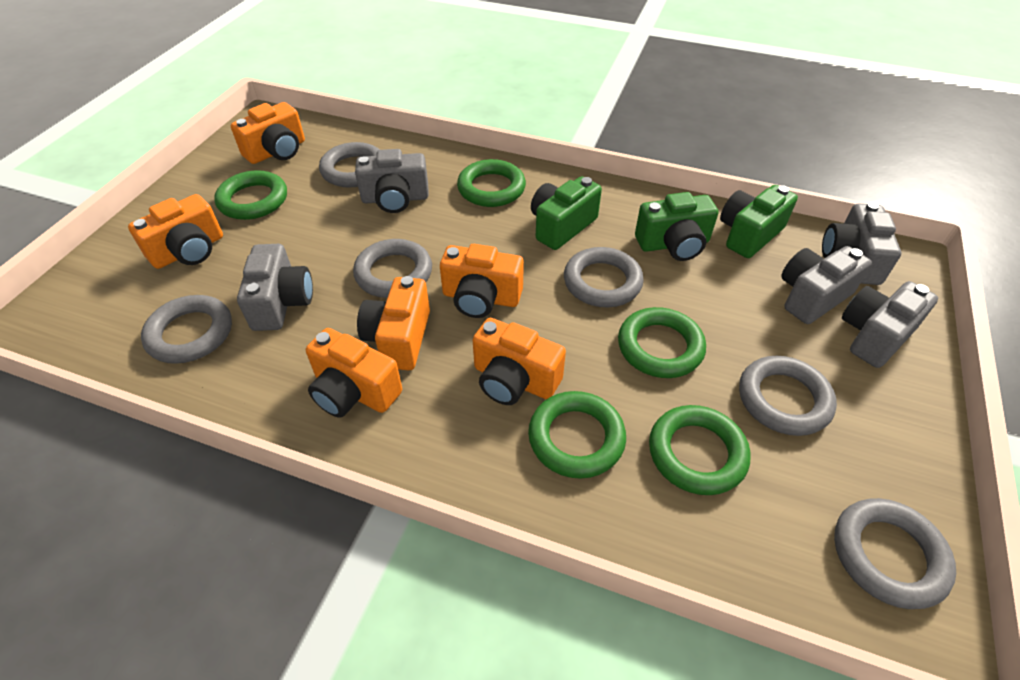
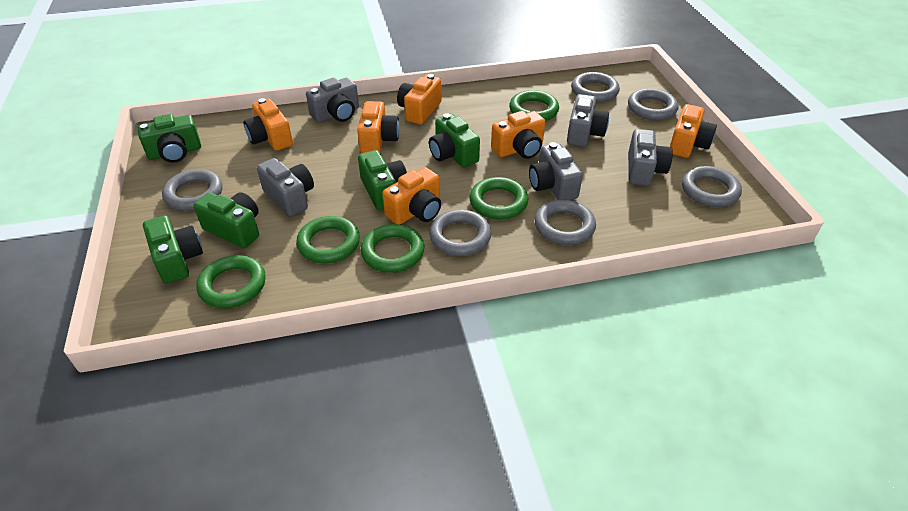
green camera: [531,176,602,250] [635,192,718,261] [720,185,798,258] = 3 -> [138,114,201,163] [143,215,203,284] [194,192,259,248] [358,150,407,210] [429,113,480,168] = 5

